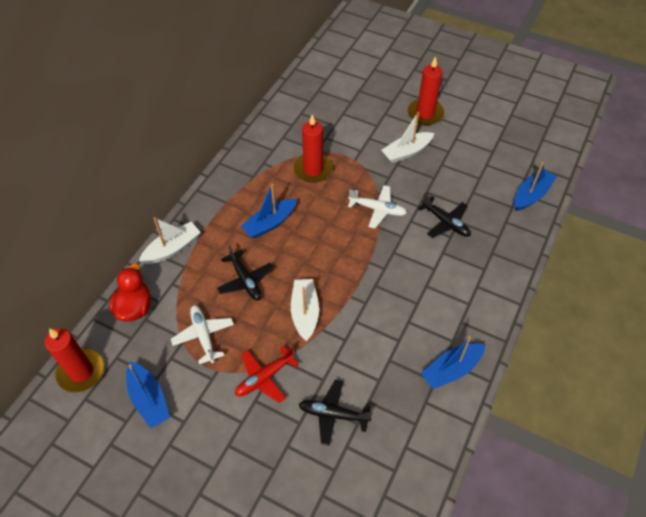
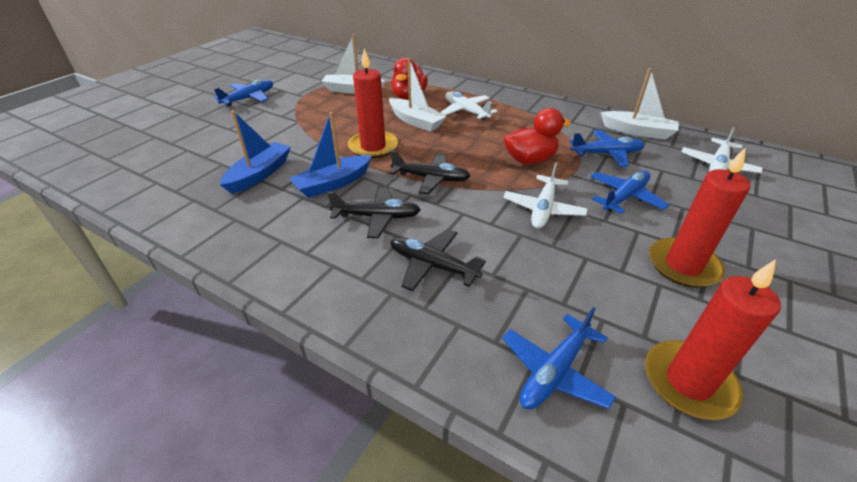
blue boat: [126,362,170,428] [241,184,297,238] [421,336,485,389] [514,162,557,211] = 4 -> [220,110,291,194] [289,112,372,198] = 2
blue plane: none = 0 -> [214,80,273,106] [502,307,616,409] [570,130,645,167] [590,170,669,214] = 4
red duck: [110,263,151,321] = 1 -> [391,58,428,100] [504,108,571,164] = 2
red plane: [235,346,299,403] = 1 -> none = 0
white plane: [171,305,234,364] [348,185,407,229] = 2 -> [441,91,497,120] [503,162,588,229] [681,127,763,173] = 3

